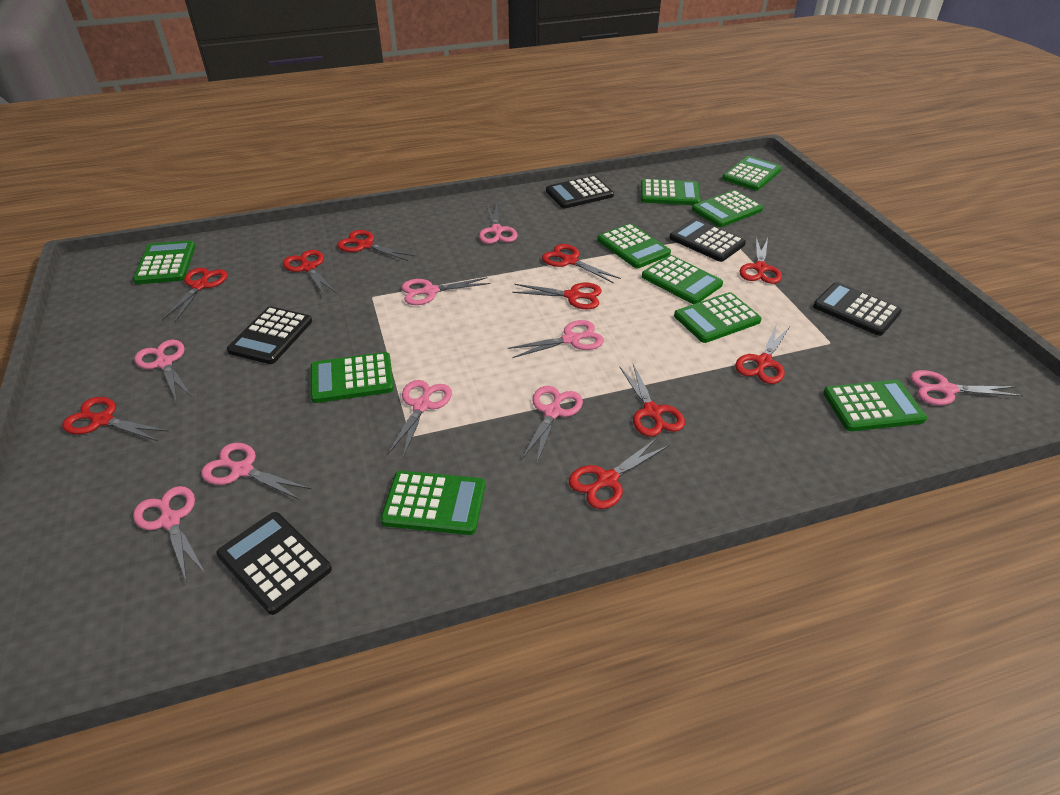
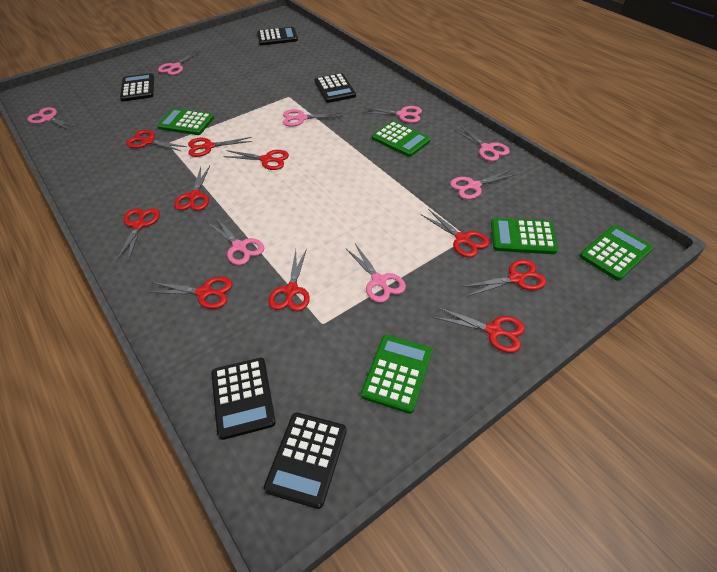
green calculator: [133,240,196,284] [310,352,394,403] [380,471,485,535] [597,223,671,268] [641,179,701,205] [642,255,723,304] [674,292,762,343] [692,190,763,227] [722,156,782,191] [823,380,927,431] = 10 -> [157,108,214,135] [361,335,432,414] [372,121,430,157] [491,218,558,254] [580,225,653,281] = 5
pink scissors: [133,486,205,583] [134,340,192,402] [201,443,311,500] [388,380,452,458] [401,277,490,305] [479,203,518,244] [508,320,604,358] [521,386,583,463] [910,370,1023,405] = 9 -> [27,107,78,131] [158,50,200,75] [207,217,264,265] [283,109,343,127] [345,244,406,303] [362,106,422,123] [450,170,517,199] [453,126,510,161] = 8

